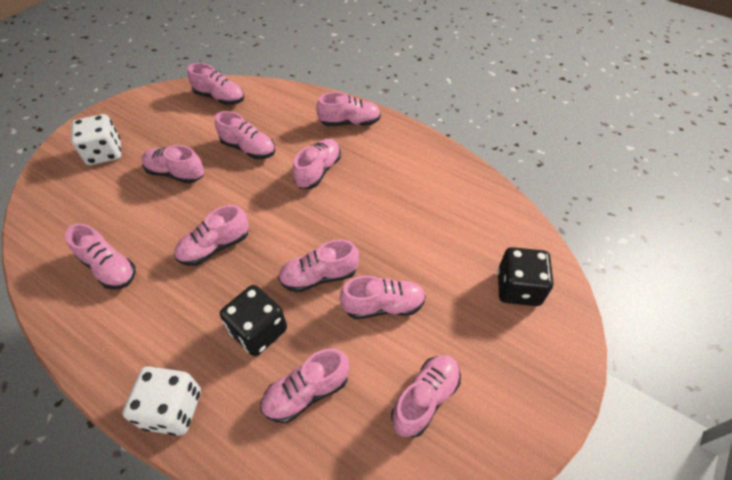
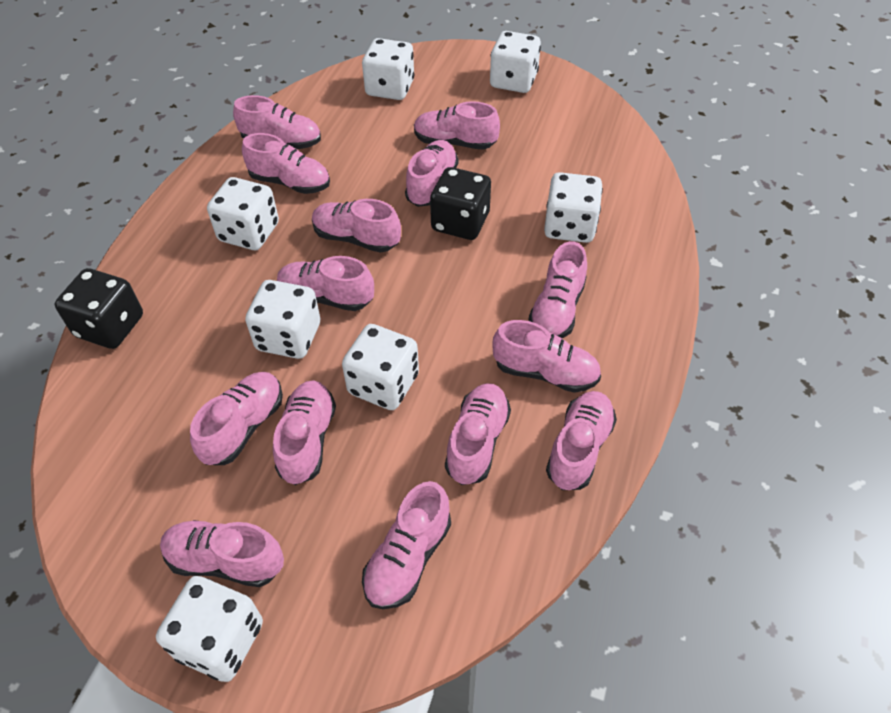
pink shoe: [65,224,136,289] [141,145,204,184] [174,205,249,266] [188,63,244,105] [215,111,275,159] [260,348,349,423] [278,239,359,293] [293,139,341,189] [316,92,381,126] [340,276,426,319] [391,355,461,438] = 11 -> [160,520,284,587] [190,372,283,465] [233,95,321,149] [242,133,330,194] [273,380,336,485] [277,256,374,311] [312,199,401,253] [362,481,451,609] [405,140,458,207] [414,101,500,150] [445,383,511,485] [493,320,601,393] [529,241,587,338] [546,391,617,490] = 14
white dice: [71,114,121,165] [122,366,201,436] = 2 -> [156,576,263,682] [207,177,279,250] [245,280,320,359] [342,324,419,410] [362,38,414,100] [490,31,541,93] [544,172,603,243] = 7

